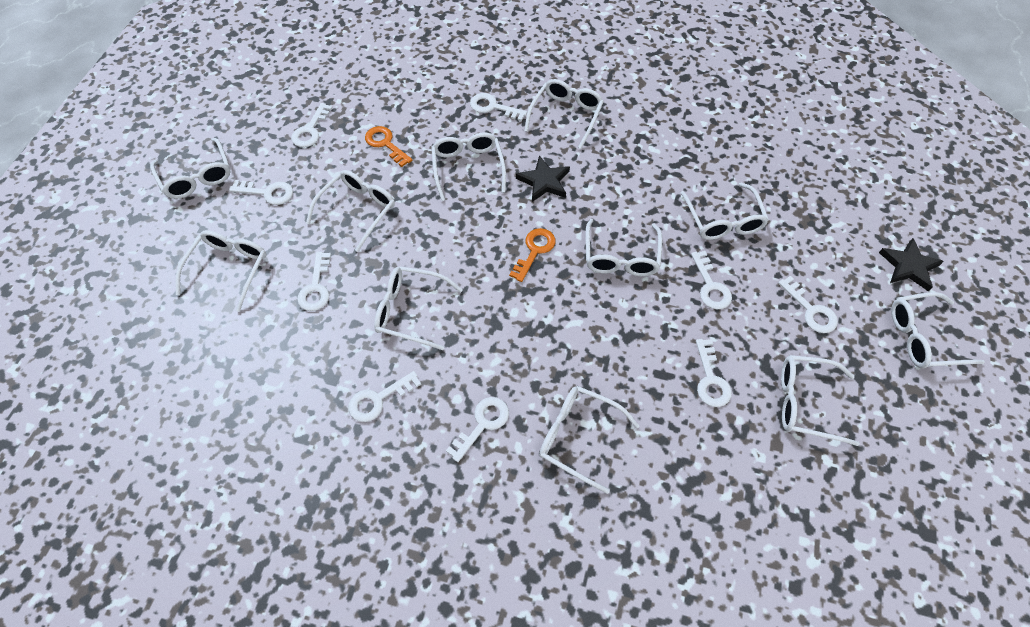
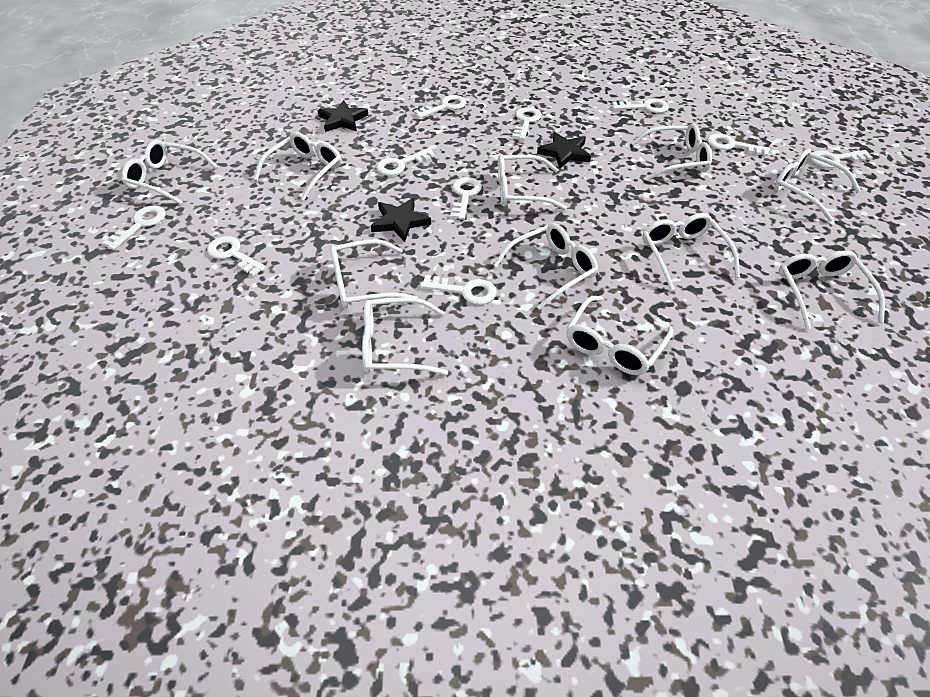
black star: [516,155,570,202] [879,238,944,292] = 2 -> [317,100,368,132] [371,198,431,242] [537,132,591,168] = 3
orange key: [365,126,412,167] [509,228,556,282] = 2 -> none = 0
white key: [229,180,293,205] [291,103,333,147] [297,252,331,311] [349,371,421,422] [446,397,509,462] [470,93,527,121] [691,251,732,309] [696,339,732,407] [778,276,838,333] = 9 -> [103,206,165,250] [207,236,266,276] [377,148,436,176] [414,95,467,118] [420,275,497,305] [450,177,482,220] [512,107,542,140] [612,98,669,113] [707,133,771,156] [810,150,873,168] = 10

